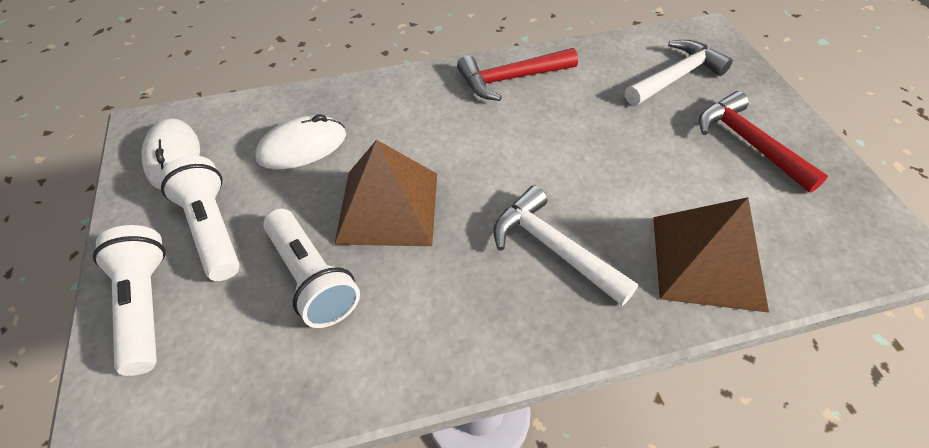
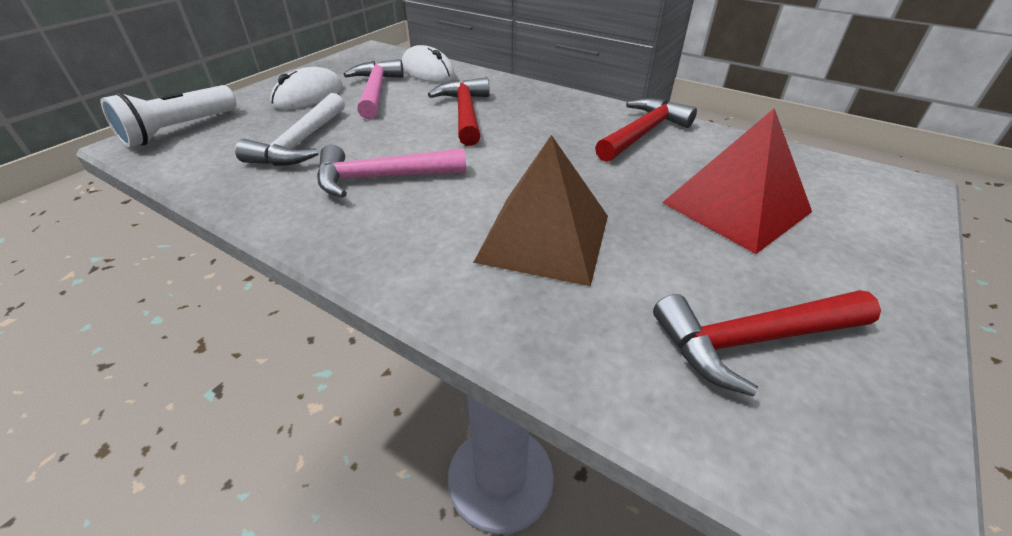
brown pyramid: [334,140,437,246] [653,197,769,313] = 2 -> [473,135,608,286] = 1
pink hammer: none = 0 -> [317,145,466,197] [343,59,404,119] = 2
red hammer: [457,48,578,101] [699,91,828,193] = 2 -> [428,77,490,146] [595,98,697,162] [653,290,881,397] = 3
red pyramid: none = 0 -> [662,108,812,254] = 1
white flashlight: [93,225,166,376] [160,155,240,281] [263,208,360,328] = 3 -> [101,85,237,147] = 1
white hammer: [493,185,638,306] [625,40,733,106] = 2 -> [235,93,345,166] = 1

